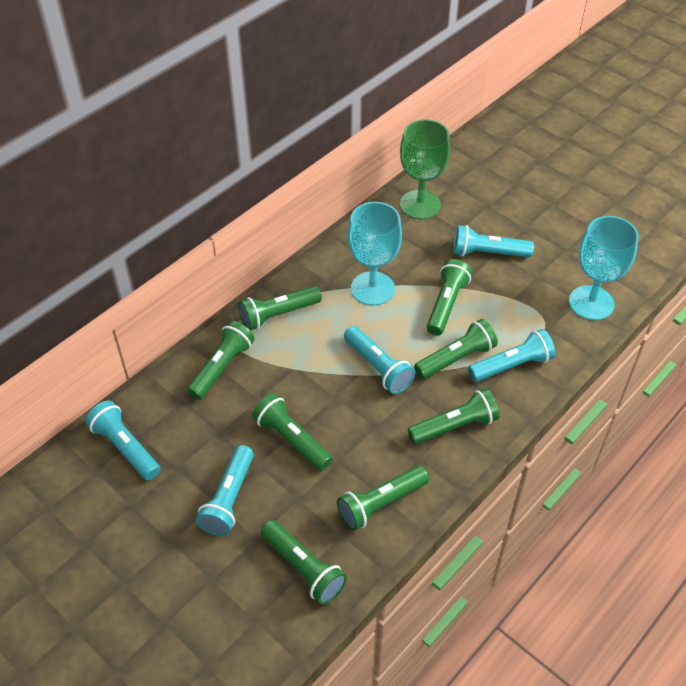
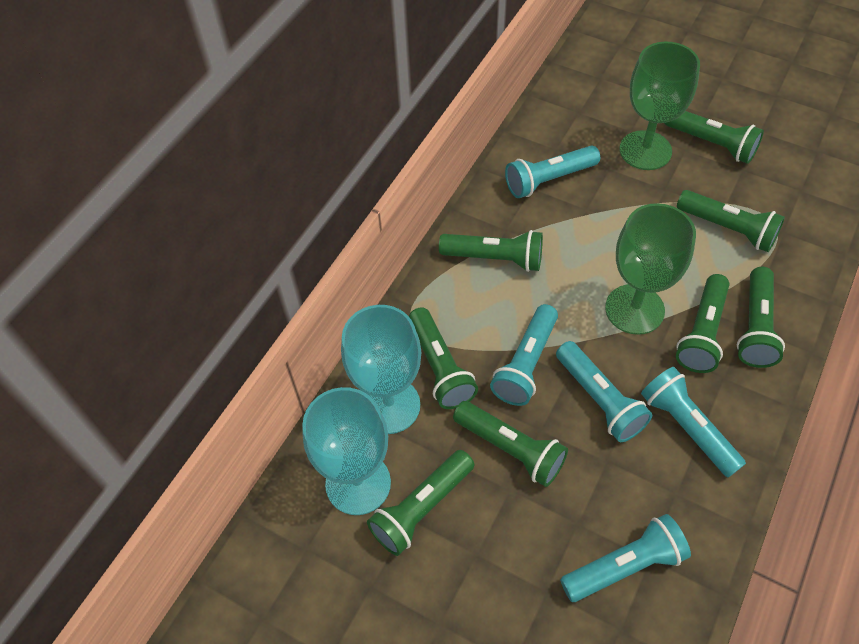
green goblet: [400,119,450,219] = 1 -> [605,203,696,335] [620,41,700,170] = 2

